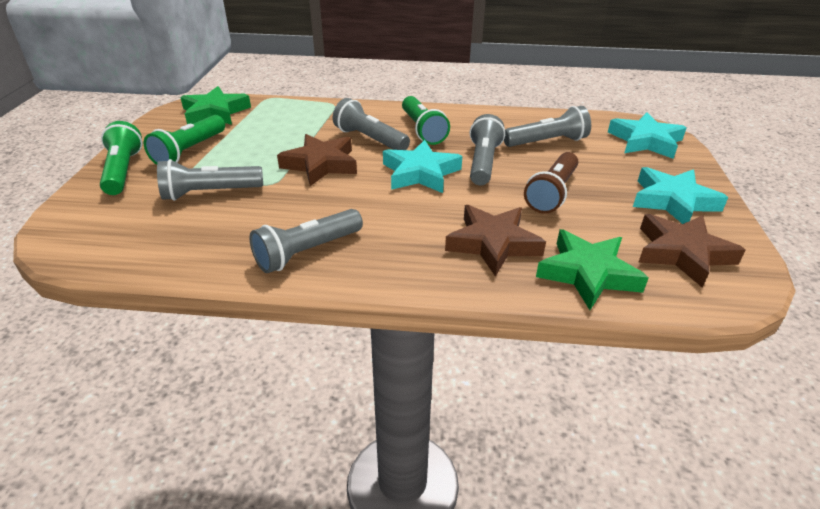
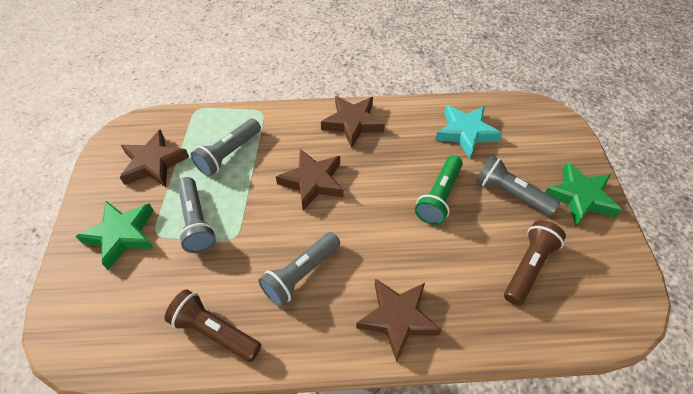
brown flashlight: [524,152,578,214] = 1 -> [165,289,261,362] [504,220,566,306] = 2
brown star: [277,134,357,186] [445,205,546,277] [639,214,746,288] = 3 -> [120,129,189,187] [276,149,343,211] [321,96,385,148] [356,278,442,362] = 4
green flashlight: [100,121,142,195] [144,115,225,165] [402,96,450,145] = 3 -> [415,155,463,225] = 1
grey flashlight: [157,159,263,201] [250,209,363,273] [333,98,410,150] [470,114,505,185] [504,106,591,147] = 5 -> [178,177,216,253] [191,118,261,176] [258,232,340,307] [476,155,560,216] = 4
turquoise star: [383,140,462,193] [608,112,686,159] [633,167,728,224] = 3 -> [435,105,503,158] = 1

